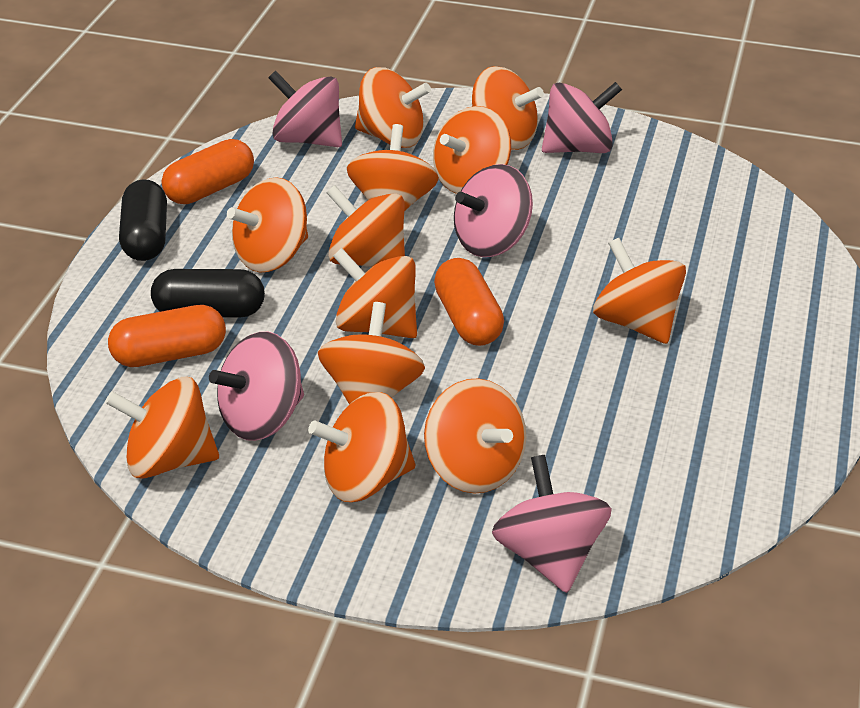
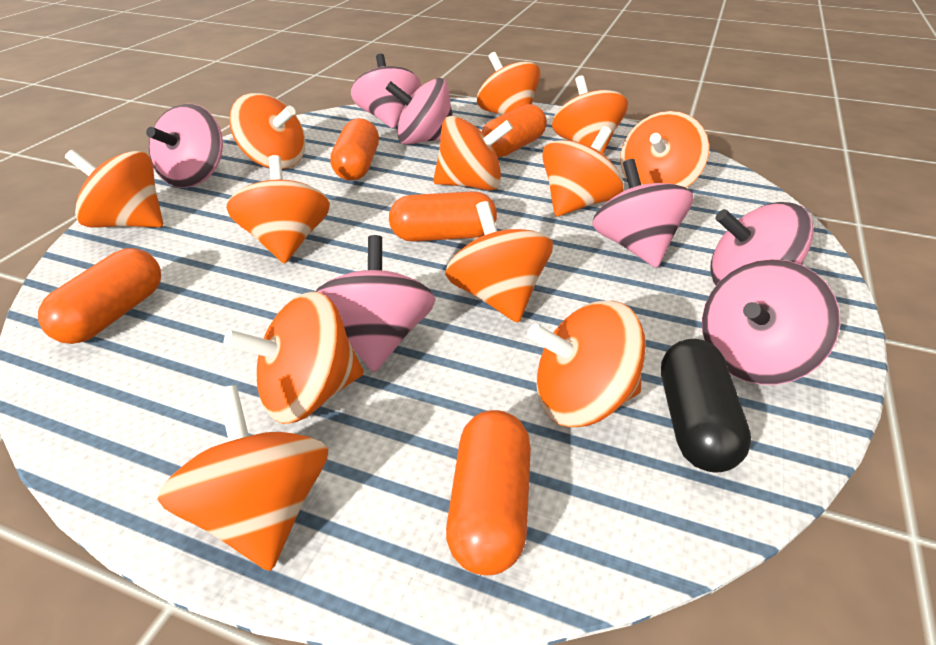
black capsule: [119,179,167,261] [151,269,265,318] = 2 -> [661,339,751,473] = 1
orange capsule: [108,305,226,367] [162,139,254,204] [434,258,504,346] = 3 -> [38,248,161,344] [330,118,379,180] [389,191,497,242] [446,410,531,575] [481,104,547,158] = 5
pink spinning top: [209,332,304,441] [268,71,342,147] [454,164,533,257] [492,455,612,593] [542,82,622,153] = 5 -> [146,104,223,188] [316,235,436,372] [351,54,421,128] [386,78,453,145] [592,159,693,268] [702,259,840,385] [710,202,814,286] = 7

